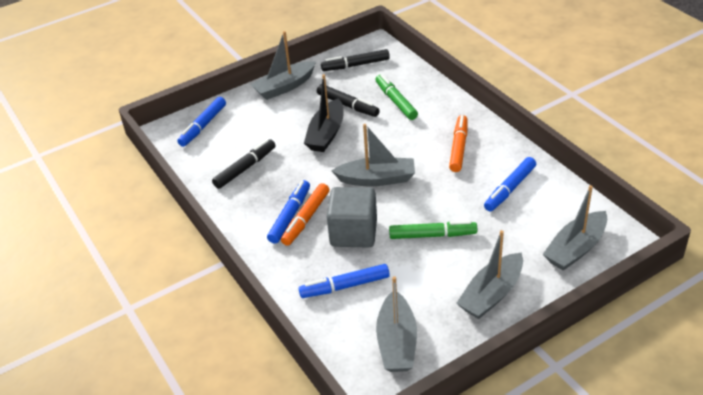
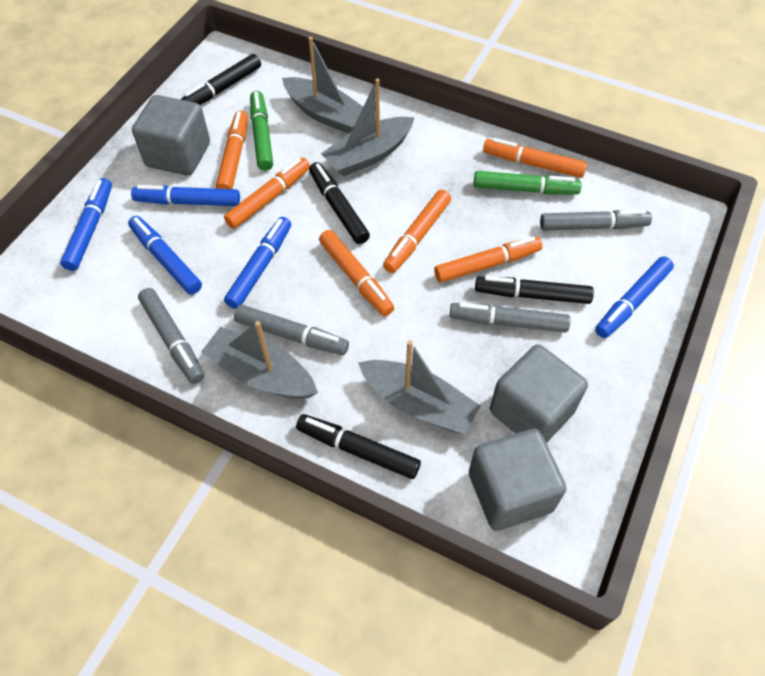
black boat: [304,74,344,152] = 1 -> none = 0
black marker: [212,139,276,189] [317,84,380,117] [321,49,390,71] = 3 -> [180,54,261,105] [296,414,421,479] [309,162,370,244] [475,276,594,304] = 4
blue marker: [177,97,226,147] [267,180,310,244] [299,264,390,298] [484,157,536,211] = 4 -> [60,178,112,271] [128,216,202,295] [131,185,240,206] [224,217,291,309] [595,256,674,338] = 5
grey boat: [251,31,316,100] [332,124,415,186] [376,276,417,372] [456,230,523,319] [543,185,607,271] = 5 -> [201,321,318,399] [282,37,363,134] [321,78,415,177] [358,341,481,434] = 4
grey cube: [327,187,377,248] = 1 -> [132,95,210,176] [469,428,567,531] [490,344,588,443] = 3
grey marker: none = 0 -> [138,288,204,384] [234,305,349,355] [450,303,570,333] [540,210,652,231] = 4
orange marker: [281,183,329,246] [449,115,468,172] = 2 -> [216,110,248,189] [224,158,310,229] [319,230,394,316] [383,190,451,273] [434,236,542,282] [483,138,587,178] = 6

